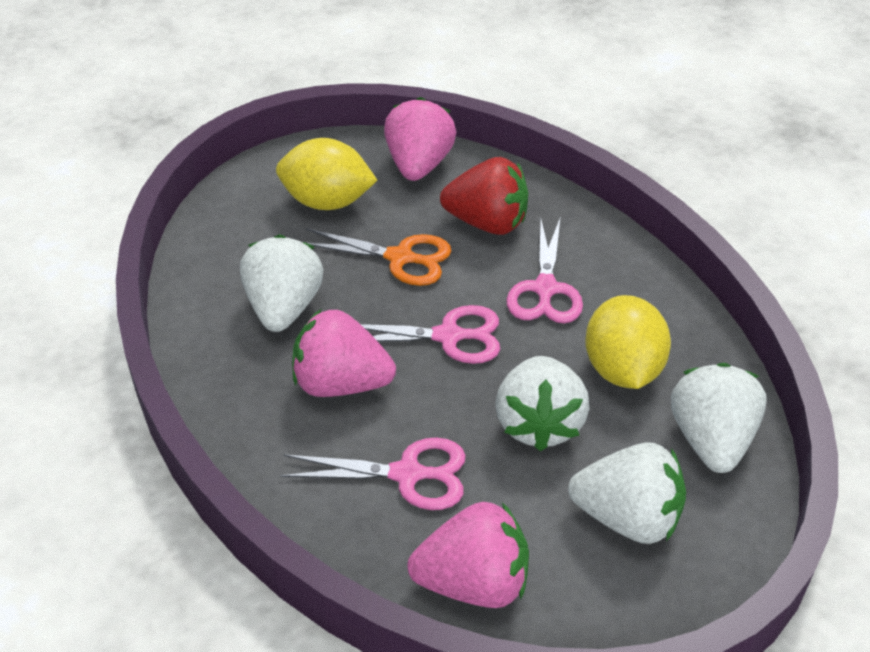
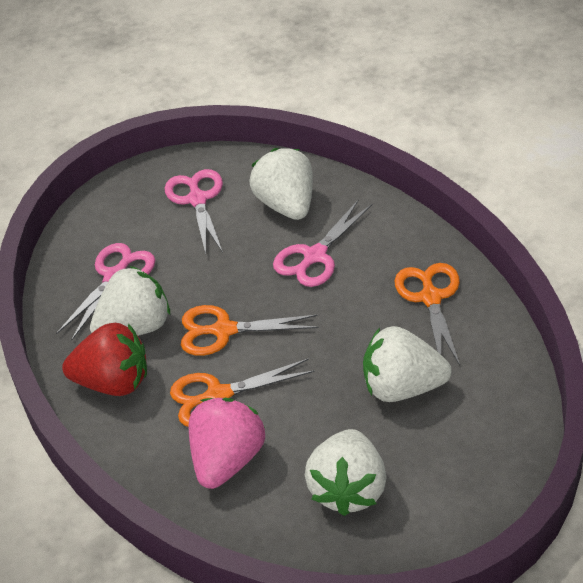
orange scissors: [306,228,452,286] = 1 -> [170,358,315,427] [181,305,319,356] [394,263,460,365] = 3
pink strawberry: [292,309,396,397] [384,97,456,181] [407,502,529,608] = 3 -> [188,398,265,489] = 1
yellow lemon: [276,138,378,210] [585,295,671,389] = 2 -> none = 0

